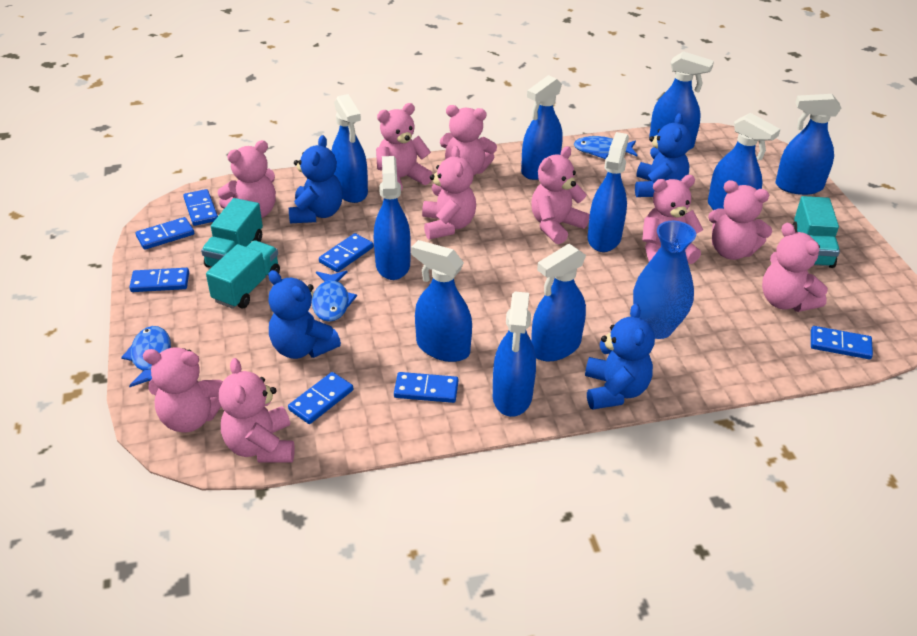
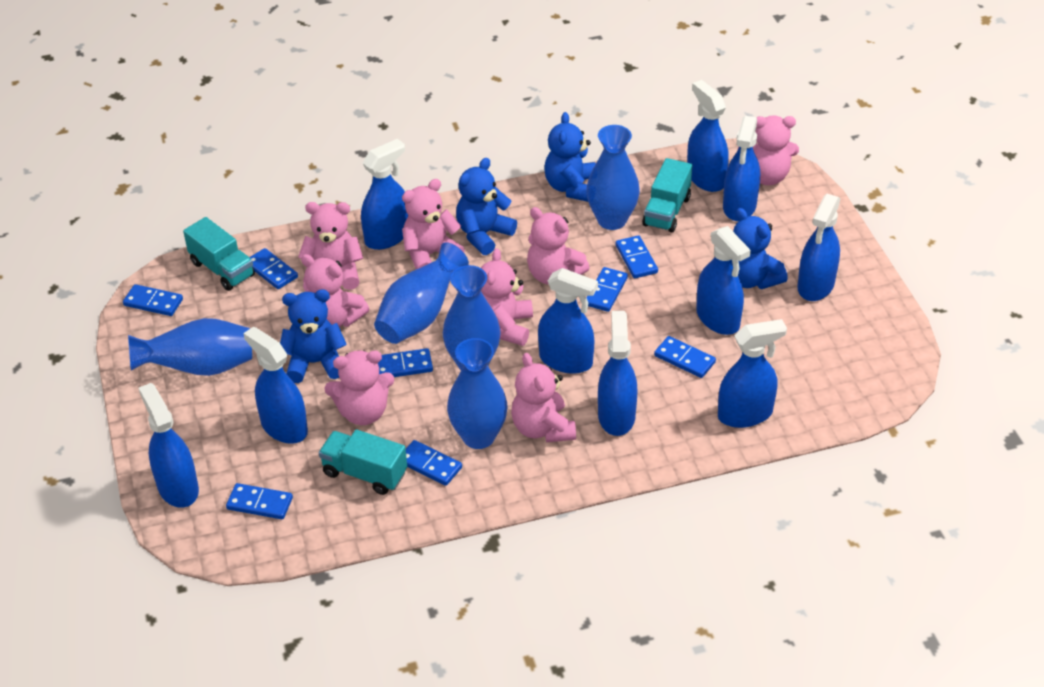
blue domino: [129,268,189,292] [136,217,194,250] [183,189,218,226] [288,372,353,424] [319,233,374,272] [394,372,458,403] [811,326,873,359] = 7 -> [123,284,183,316] [226,483,293,519] [250,248,298,289] [378,348,433,377] [406,440,462,486] [586,267,628,312] [616,235,658,278] [654,336,716,378] = 8
blue fish: [121,326,171,387] [312,270,357,322] [574,136,638,159] = 3 -> none = 0
blue vase: [633,221,696,339] = 1 -> [128,318,252,376] [374,242,469,344] [443,265,501,370] [447,338,508,449] [586,125,640,230] = 5
pink teddy bear: [143,347,223,433] [218,140,276,218] [219,358,295,463] [376,103,432,191] [422,146,476,239] [440,105,497,175] [531,146,590,244] [642,175,703,264] [708,180,772,260] [762,223,828,312] = 10 -> [298,202,363,290] [301,254,369,327] [325,350,394,425] [402,179,465,269] [481,248,533,346] [511,353,576,442] [527,207,589,284] [738,115,799,185] = 8

